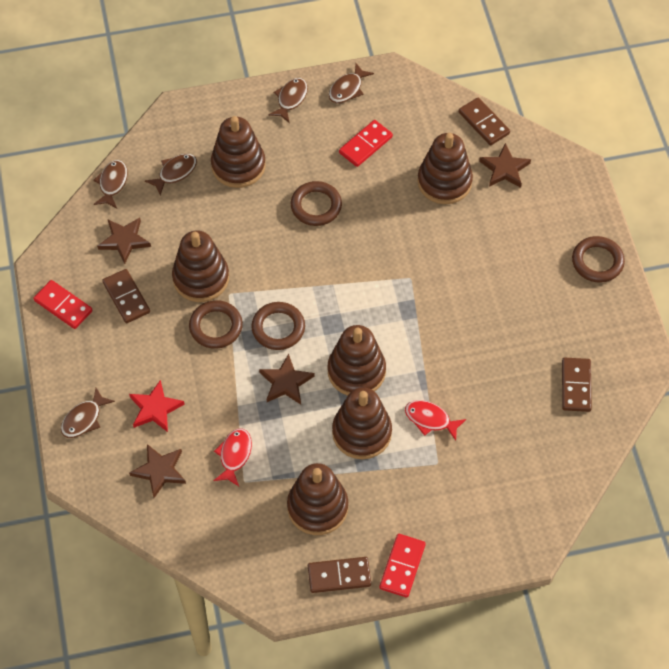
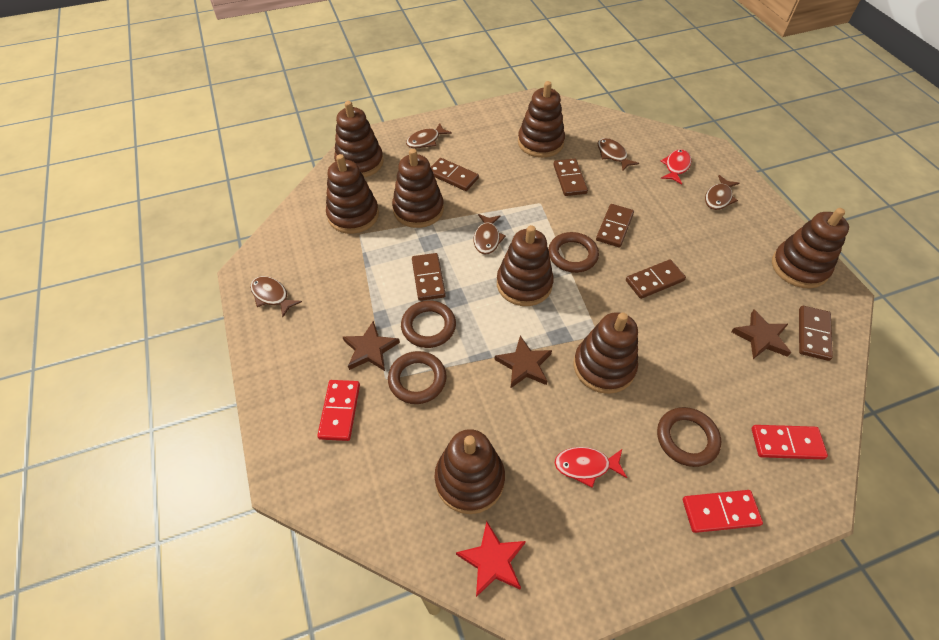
brown domino: [102,269,150,323] [308,557,371,593] [459,98,510,145] [562,358,592,412] = 4 -> [412,253,446,301] [430,158,479,191] [553,159,588,196] [596,204,634,247] [626,259,686,299] [799,306,833,361] = 6
brown stacking toy: [172,231,229,302] [211,116,266,188] [287,463,348,535] [328,325,386,396] [332,387,392,459] [417,133,473,204] = 6 -> [326,154,379,234] [334,101,384,178] [392,149,444,228] [434,429,505,514] [497,225,554,306] [518,81,565,158] [573,312,638,394] [772,208,849,289] = 8
brown star: [97,218,151,264] [129,444,186,498] [259,354,314,404] [479,143,531,188] = 4 -> [343,321,400,371] [494,336,552,389] [731,310,791,359] = 3

